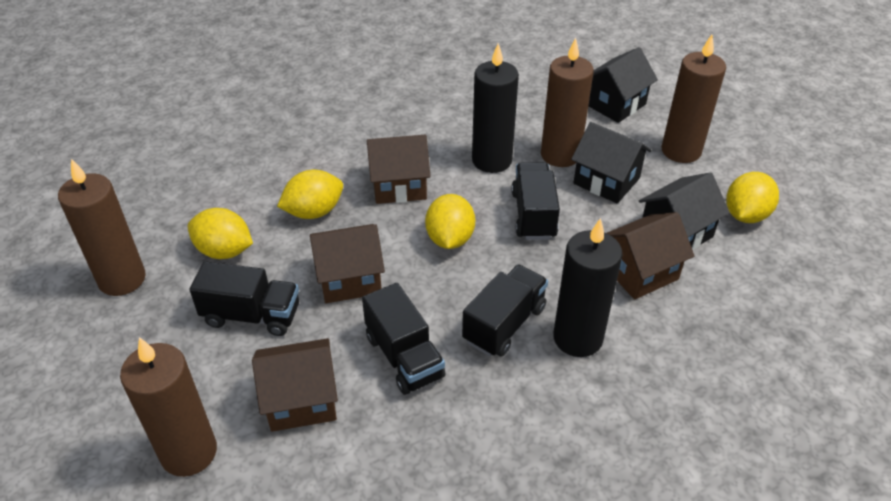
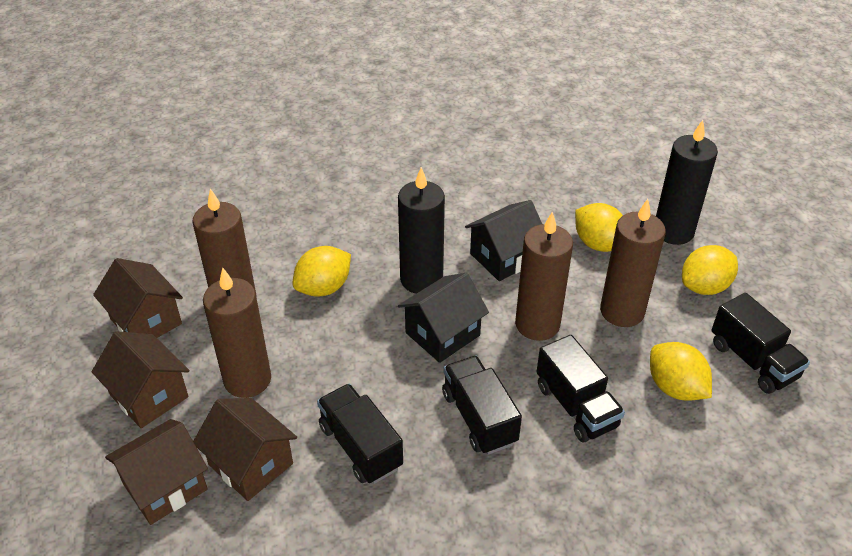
black house: [571,122,652,204] [588,47,658,123] [639,172,730,250] = 3 -> [398,273,489,363] [465,200,542,281] = 2

